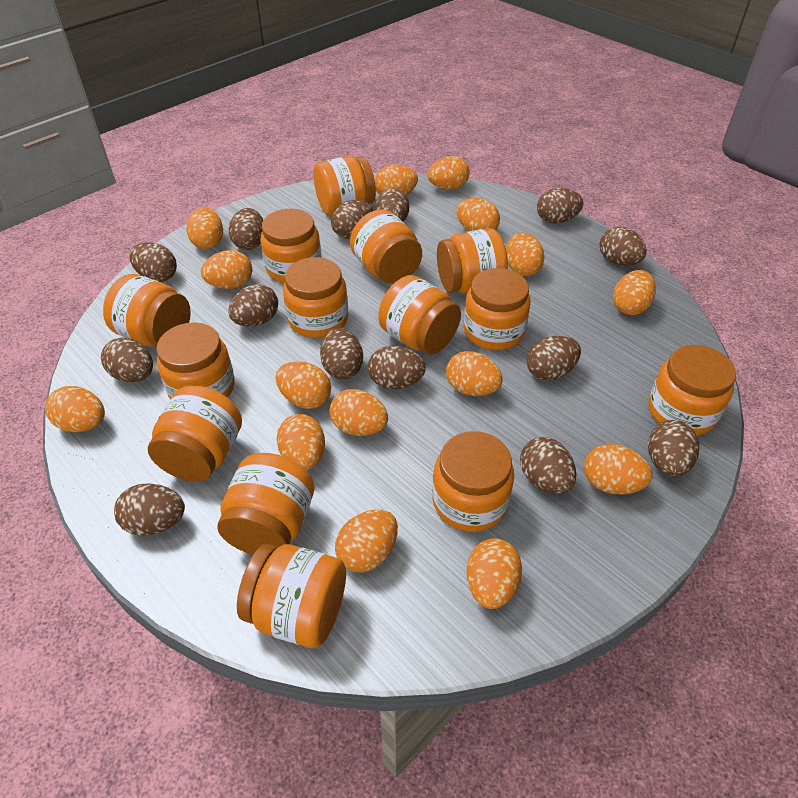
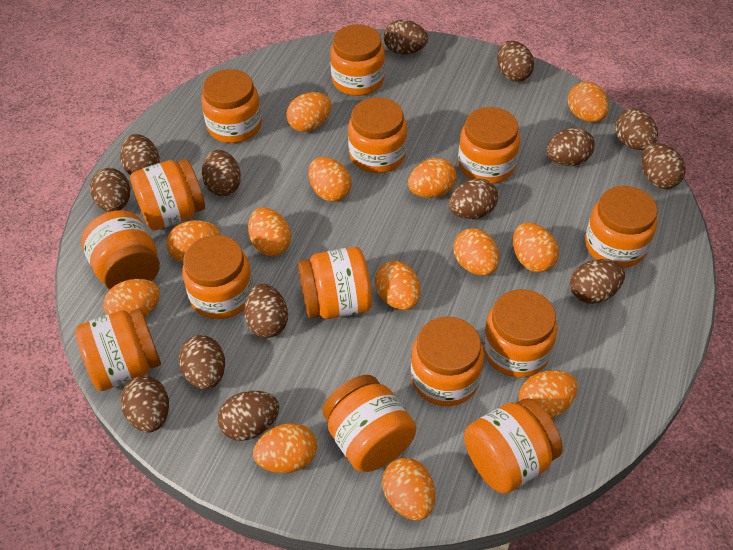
orange egg: [45,386,105,432] [186,207,223,249] [201,250,252,289] [276,362,331,409] [276,414,325,470] [330,389,388,436] [335,509,398,572] [375,165,418,195] [428,156,469,190] [446,351,503,396] [457,198,500,231] [466,538,522,609] [506,232,545,276] [584,444,653,495] [613,270,656,315] = 15 -> [103,279,160,318] [166,220,220,262] [248,207,291,256] [253,423,317,473] [286,92,331,132] [308,157,352,202] [375,261,421,310] [382,458,435,520] [408,158,457,198] [454,228,499,276] [513,223,559,272] [518,370,578,419] [568,82,609,122] = 13

